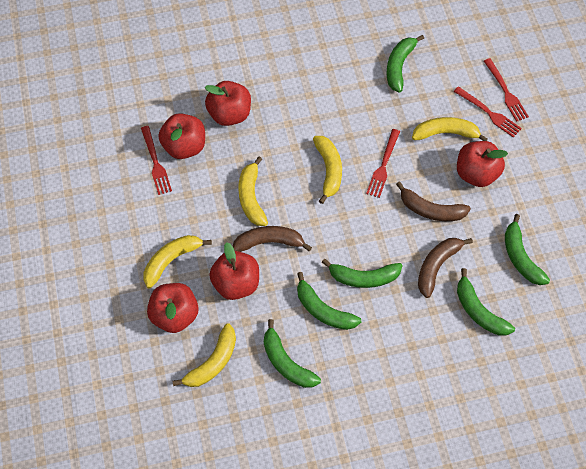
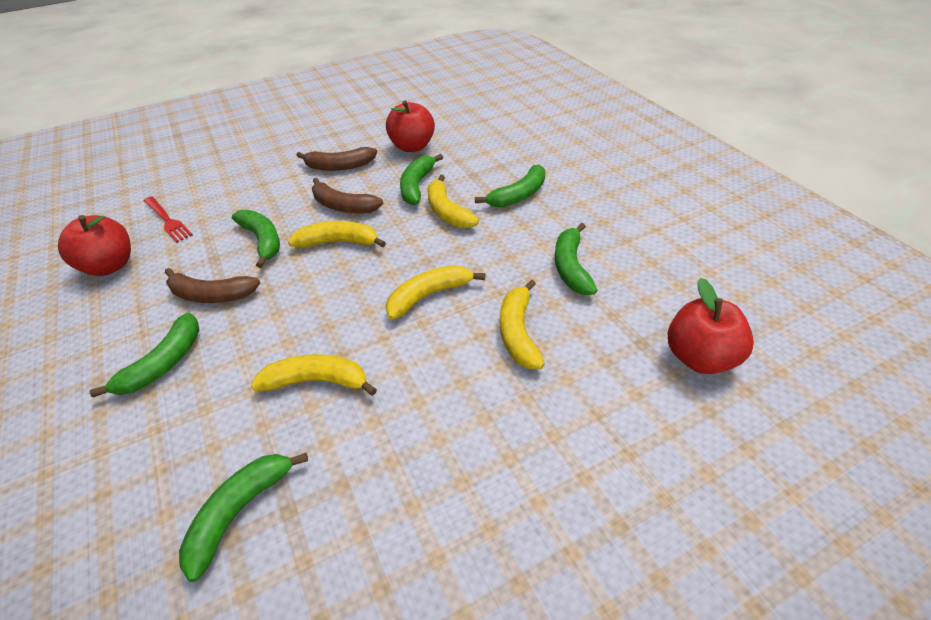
red apple: [147,283,199,333] [158,113,205,159] [205,81,251,126] [209,242,259,300] [457,141,508,187] = 5 -> [58,215,131,276] [386,100,435,152] [668,278,754,374] = 3
red fork: [141,126,172,195] [366,129,400,198] [454,86,522,138] [484,58,529,122] = 4 -> [144,196,193,243] = 1

